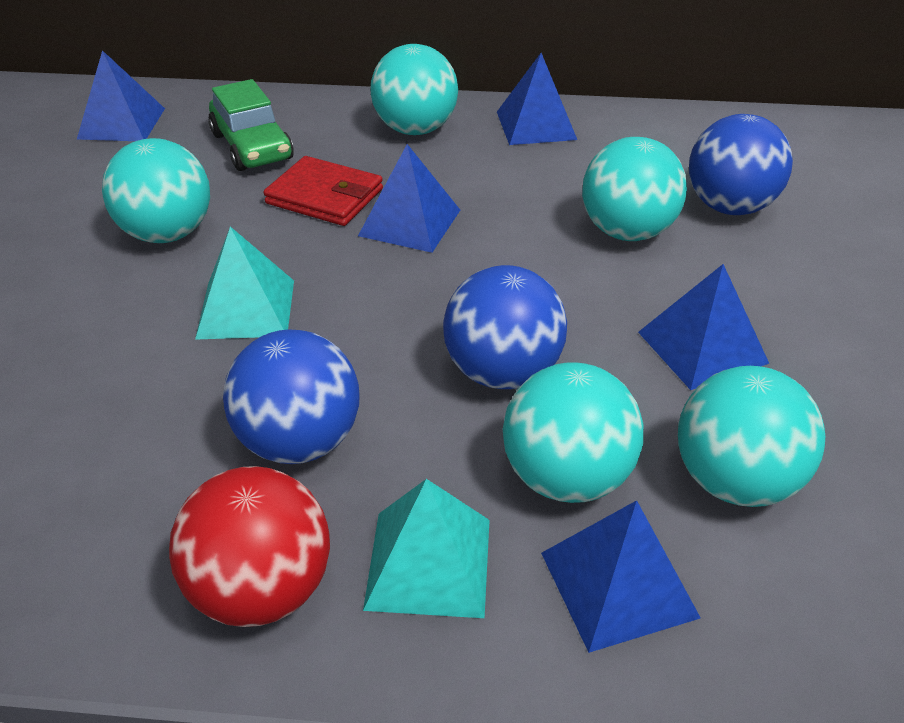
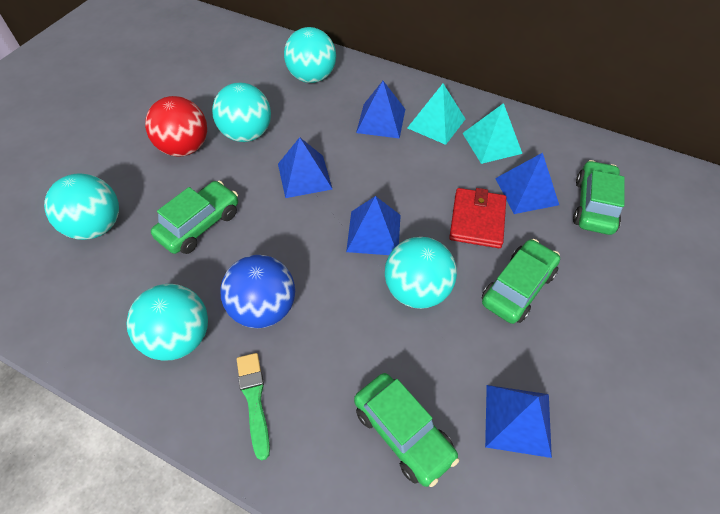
blue ball: [223,329,360,464] [443,265,567,389] [689,114,793,215] = 3 -> [220,255,295,328] = 1
green brush: none = 0 -> [237,353,270,461] = 1
green car: [208,79,294,171] = 1 -> [151,181,238,254] [354,373,459,487] [482,239,560,324] [573,160,625,235] = 4

